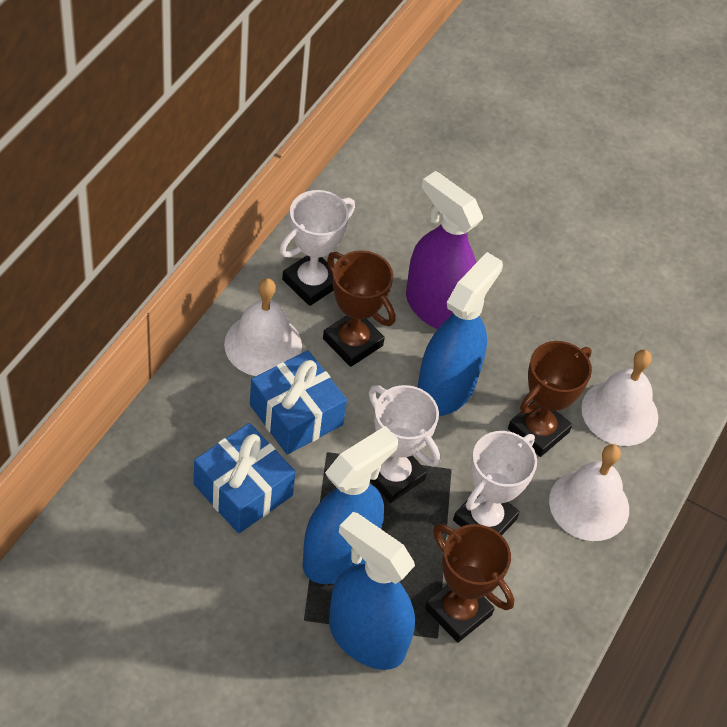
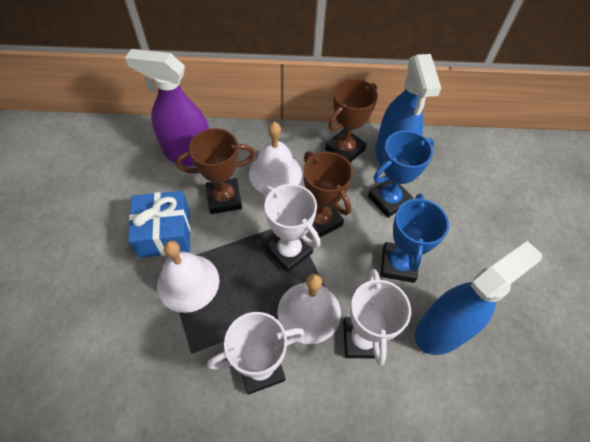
blue gift: [194,423,295,534] [250,350,347,455] = 2 -> [128,191,191,258] = 1
blue spray bottle: [303,426,398,584] [329,512,415,670] [417,252,503,416] = 3 -> [375,54,441,166] [415,241,542,355] = 2
blue trophy: none = 0 -> [368,130,434,218] [380,193,449,283] = 2

